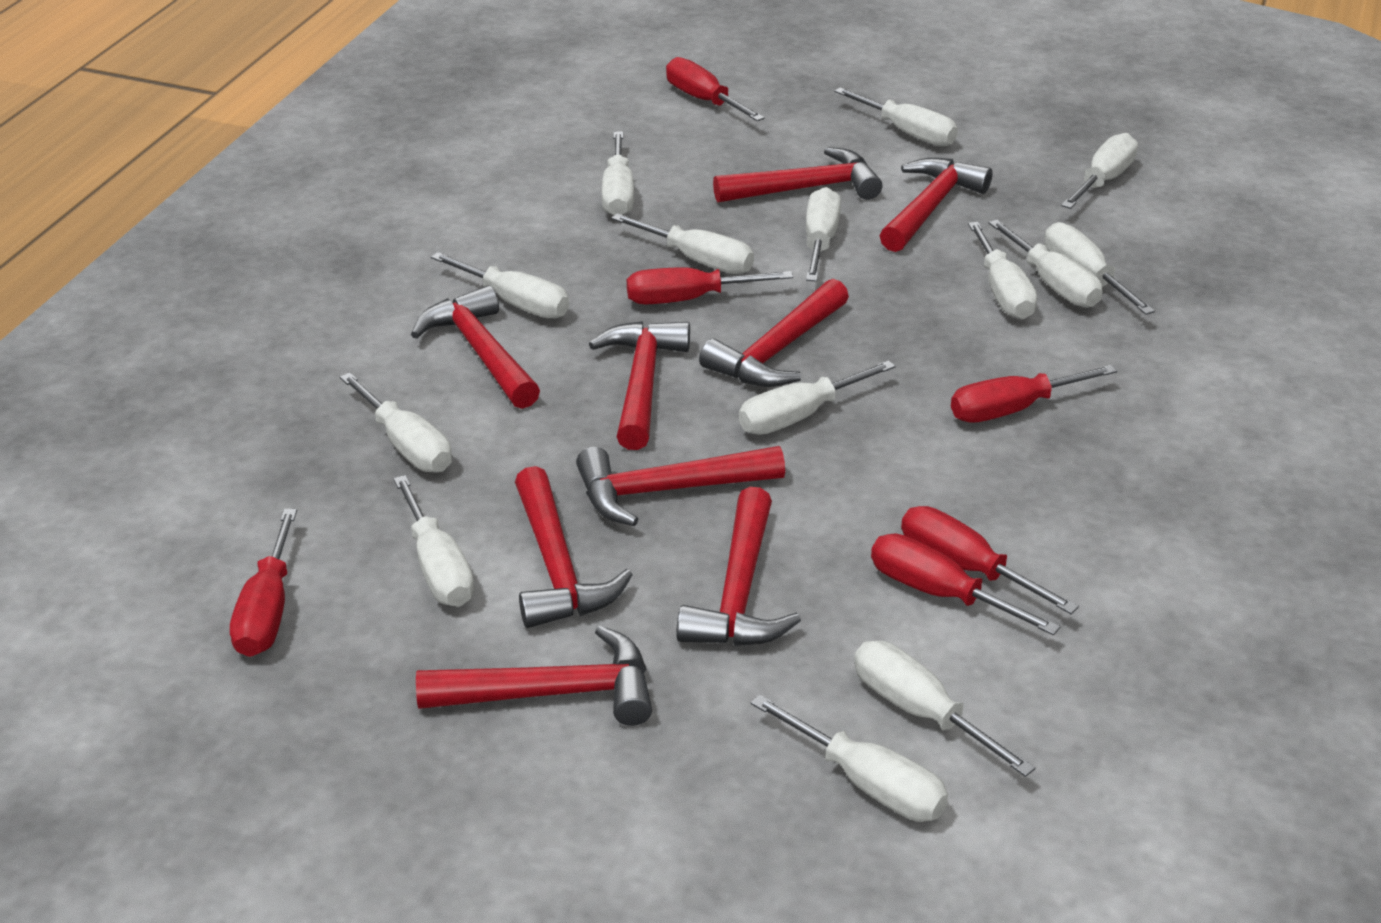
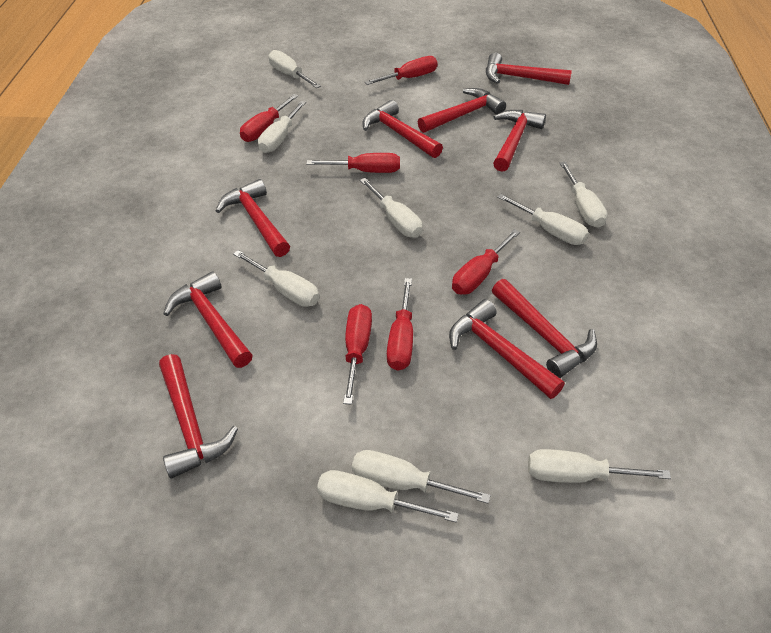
white screwdriver: [340,372,452,473] [393,475,474,607] [431,252,569,319] [602,132,634,215] [611,213,754,274] [739,360,896,435] [751,694,948,822] [806,187,841,282] [834,87,958,146] [854,641,1035,777] [968,222,1037,319] [989,220,1103,308] [1044,222,1155,315] [1061,133,1138,209] = 14 -> [233,250,319,307] [258,101,306,153] [268,50,321,88] [317,470,459,522] [352,450,490,503] [360,178,423,238] [497,194,589,245] [528,449,671,483] [560,162,608,228] = 9

